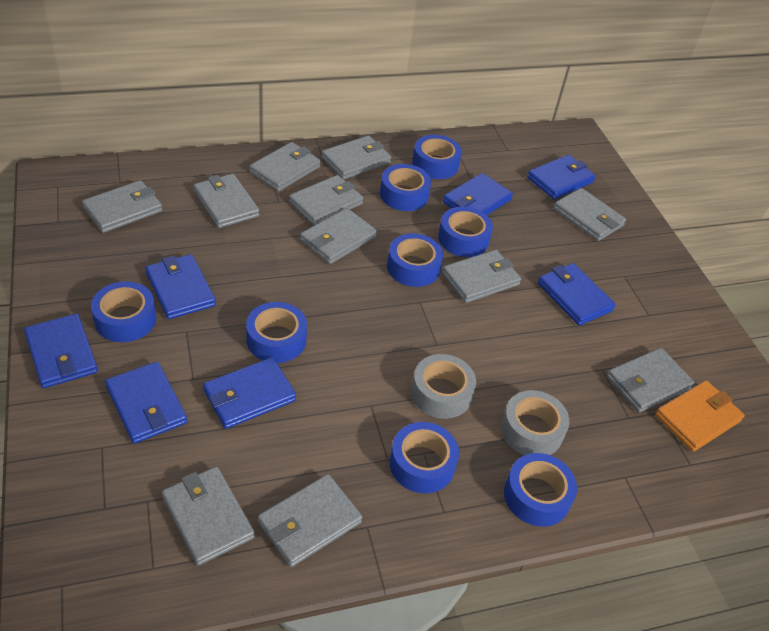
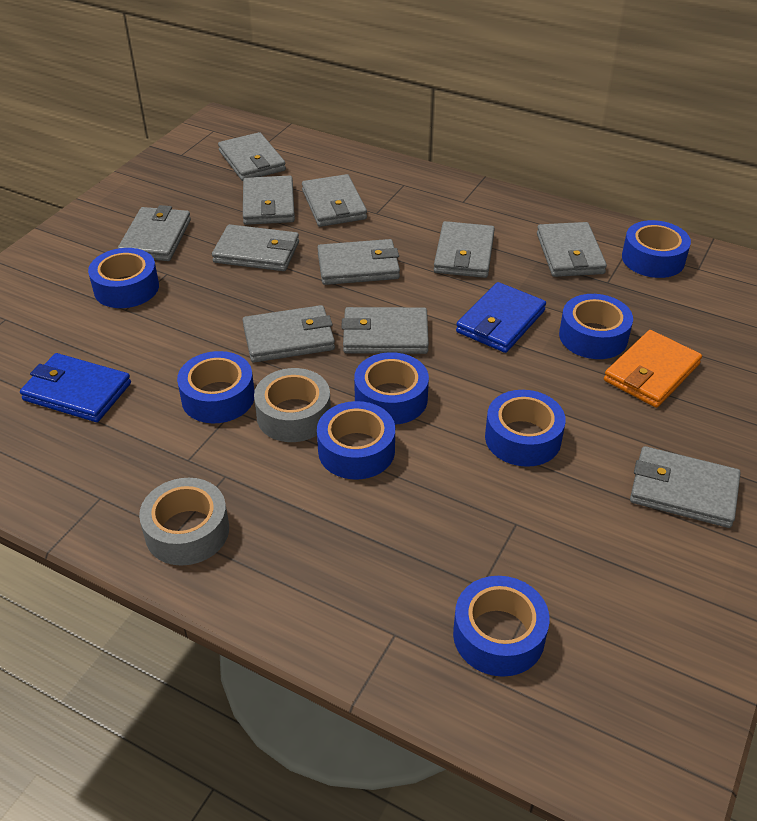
blue wallet: [24,314,98,388] [105,362,187,444] [145,254,216,319] [203,357,296,429] [443,173,513,215] [527,155,596,199] [538,263,616,326] = 7 -> [20,353,131,422] [456,282,546,353] = 2

